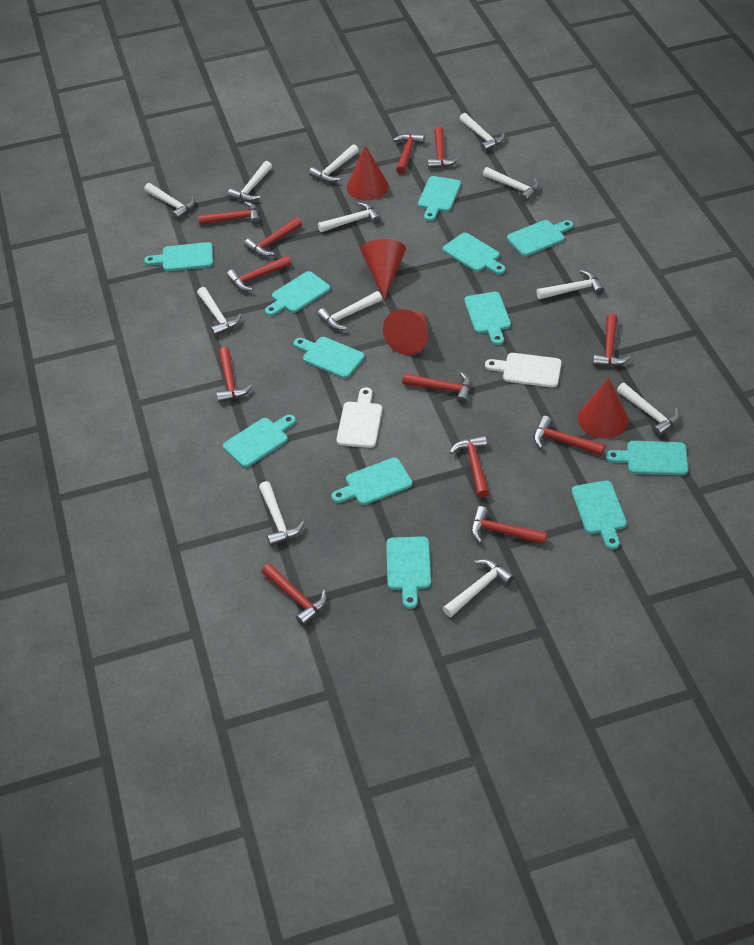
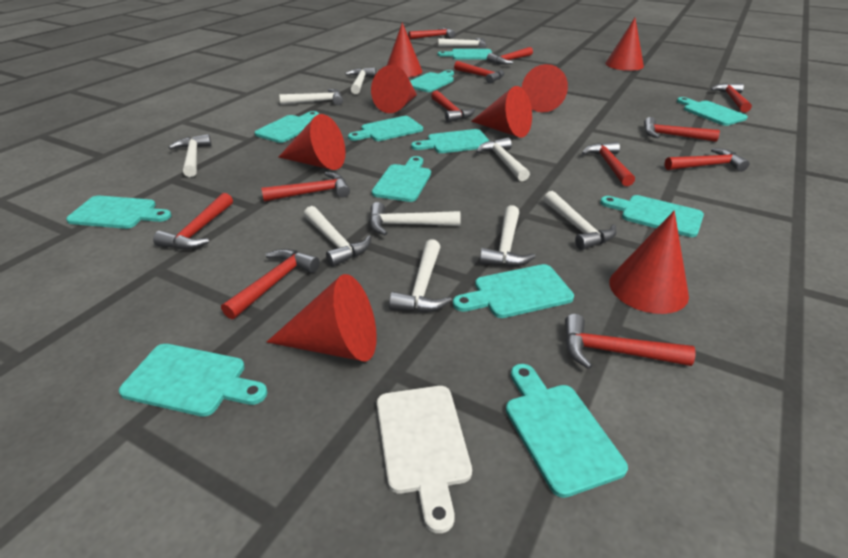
red cone: [346,145,389,200] [360,239,406,299] [383,309,428,355] [578,378,628,439] = 4 -> [267,274,377,362] [279,114,346,170] [371,65,417,113] [387,22,422,77] [471,86,532,138] [522,64,568,112] [606,18,644,71] [609,211,689,314] = 8
white cutting board: [336,387,382,448] [485,353,562,388] = 2 -> [377,386,472,533] = 1
white hammer: [144,183,195,220] [197,287,242,336] [228,161,272,202] [259,481,305,546] [309,144,359,182] [317,291,382,330] [318,202,381,232] [443,559,514,617] [459,113,505,152] [483,167,539,202] [536,270,604,299] [617,383,680,436] = 12 -> [169,134,211,177] [279,89,343,105] [304,206,371,267] [345,68,376,94] [369,202,461,236] [389,239,452,312] [438,38,486,49] [476,138,530,181] [479,205,536,267] [544,191,616,250] = 10

